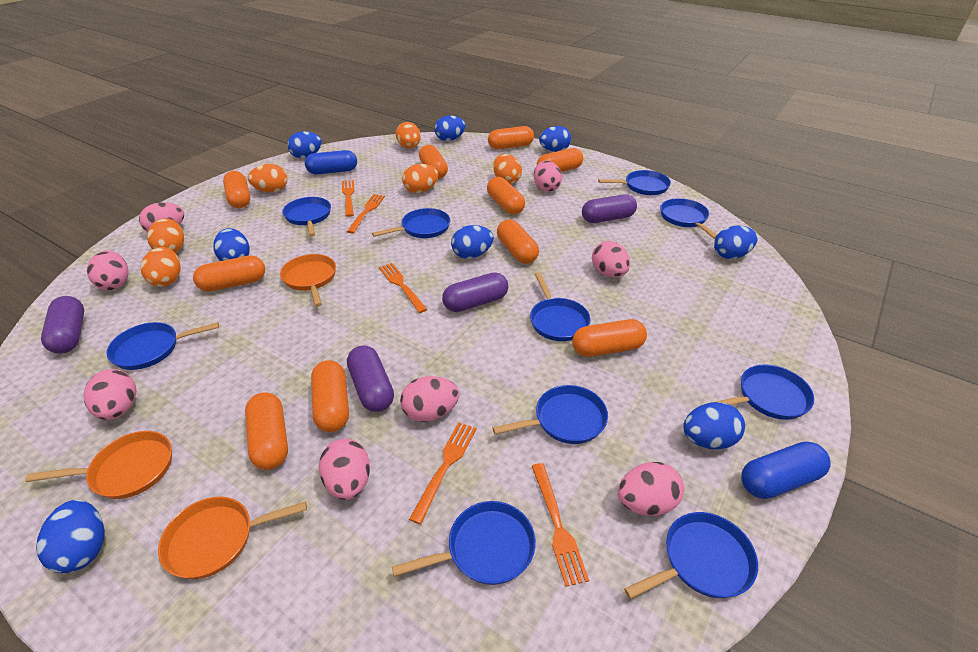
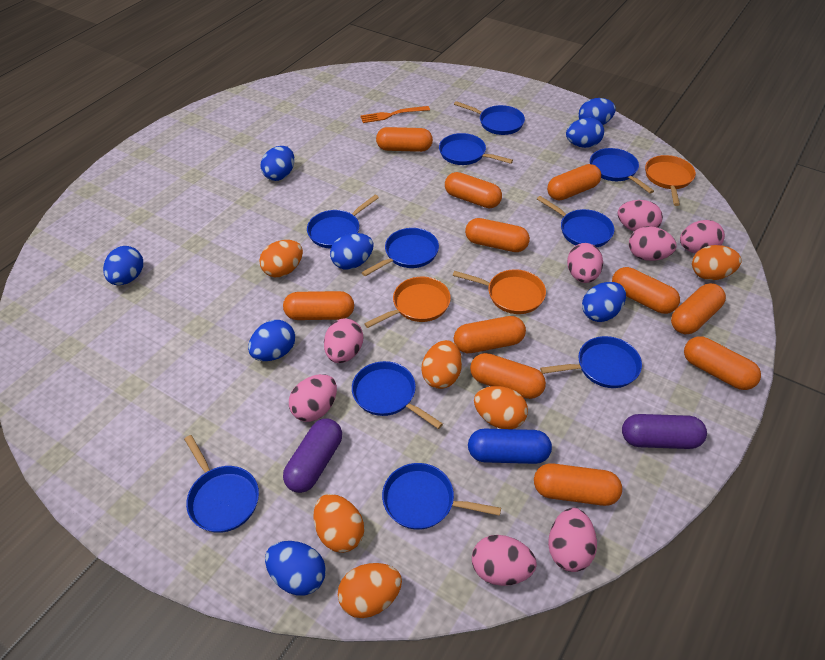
blue capsule: [305,150,357,175] [741,441,830,499] = 2 -> [468,429,552,464] = 1
orange capsule: [193,255,265,292] [223,171,250,208] [245,392,288,470] [311,360,349,432] [419,145,448,179] [487,177,525,214] [488,126,534,149] [497,219,539,264] [537,148,583,172] [572,319,647,357] = 10 -> [283,291,354,320] [376,127,433,152] [445,172,502,208] [454,316,526,353] [465,218,530,252] [470,353,546,399] [534,463,622,506] [547,164,601,201] [612,267,680,314] [671,283,726,334] [684,336,761,390] = 11
orange fork: [342,180,355,217] [347,194,385,233] [379,263,427,313] [409,422,477,524] [532,463,589,587] = 5 -> [360,106,430,123] = 1
purple capsule: [41,296,84,354] [347,345,394,412] [442,272,508,312] [582,194,637,223] = 4 -> [283,418,342,493] [622,414,707,449] = 2

